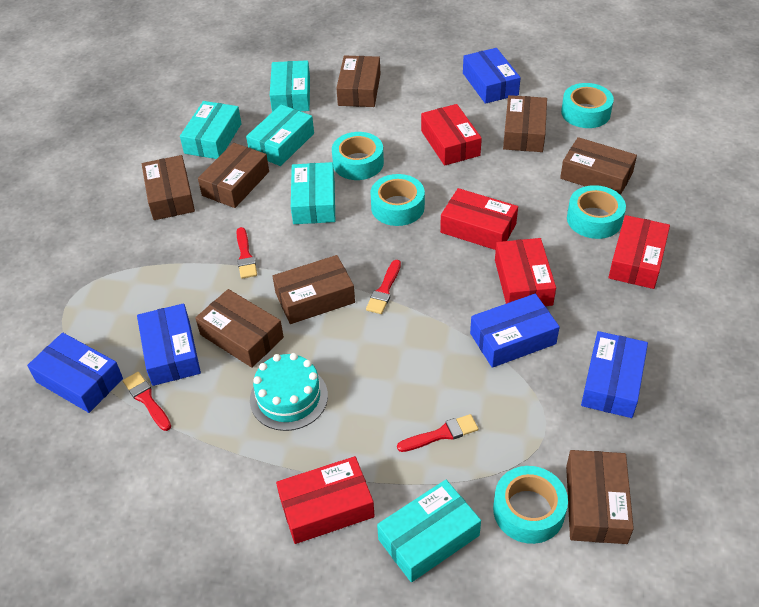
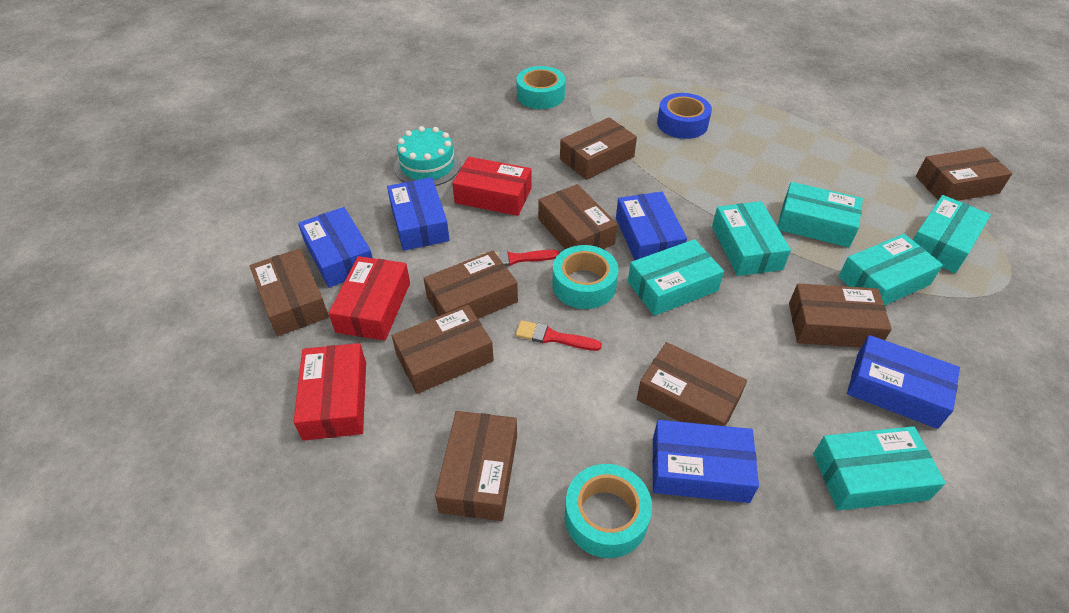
blue tape: none = 0 -> [657,93,712,139] = 1
brown box: [142,155,195,220] [195,289,284,368] [198,143,269,208] [272,255,355,324] [336,55,380,107] [503,95,547,152] [560,137,637,195] [566,450,634,544] = 8 -> [250,248,329,336] [392,305,494,394] [423,251,518,319] [435,411,517,521] [538,184,617,249] [560,117,637,180] [637,342,747,426] [789,283,892,348] [916,147,1013,201] = 9
red box: [276,456,375,544] [421,104,482,166] [440,188,518,250] [495,238,556,306] [608,215,670,289] = 5 -> [294,343,366,441] [329,256,410,341] [452,157,532,216] = 3
red brush: [123,372,171,431] [236,227,257,279] [366,260,401,314] [397,414,478,452] = 4 -> [482,250,560,267] [515,320,602,351] = 2
turquoise box: [180,101,242,159] [246,104,314,166] [270,60,310,112] [291,162,335,224] [377,480,481,582] = 5 -> [628,239,724,316] [712,201,791,276] [778,182,863,247] [813,426,946,511] [838,234,943,305] [913,195,991,273] = 6
turquoise tape: [332,132,384,180] [370,174,425,226] [493,466,568,544] [561,83,614,128] [567,185,626,239] = 5 -> [516,66,565,109] [552,245,618,309] [565,464,652,558] = 3

